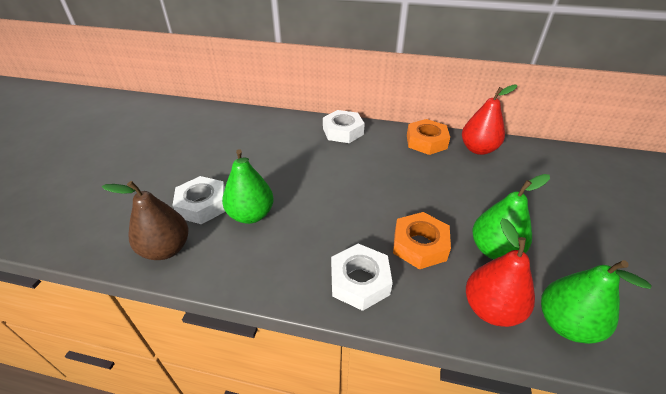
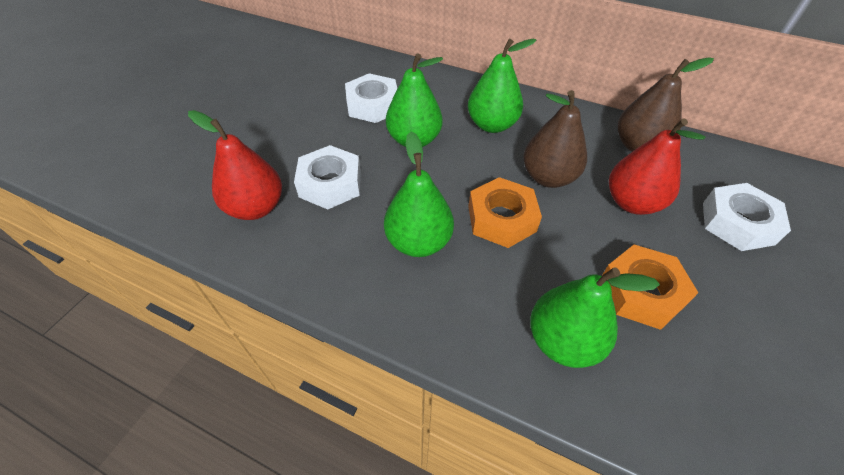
brown pear: [102,181,189,260] = 1 -> [523,90,587,188] [618,57,714,152] = 2
green pear: [222,149,274,224] [472,174,550,259] [541,260,652,344] = 3 -> [384,132,454,257] [386,53,443,147] [468,39,536,133] [530,267,660,368] = 4

